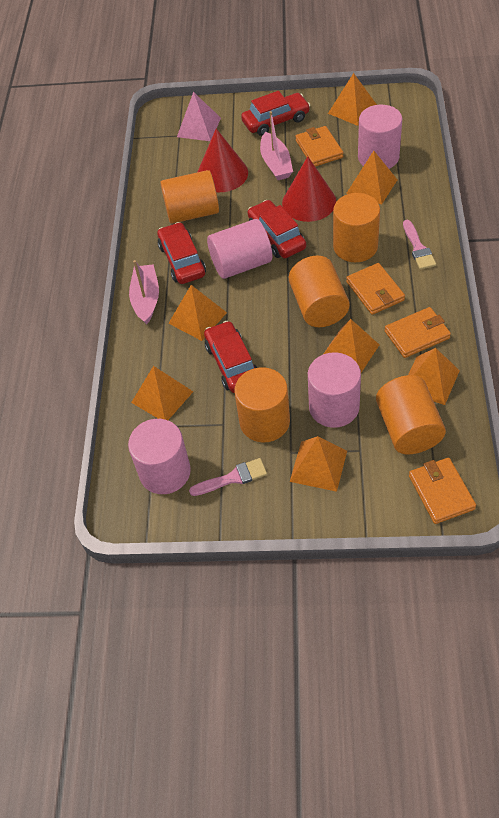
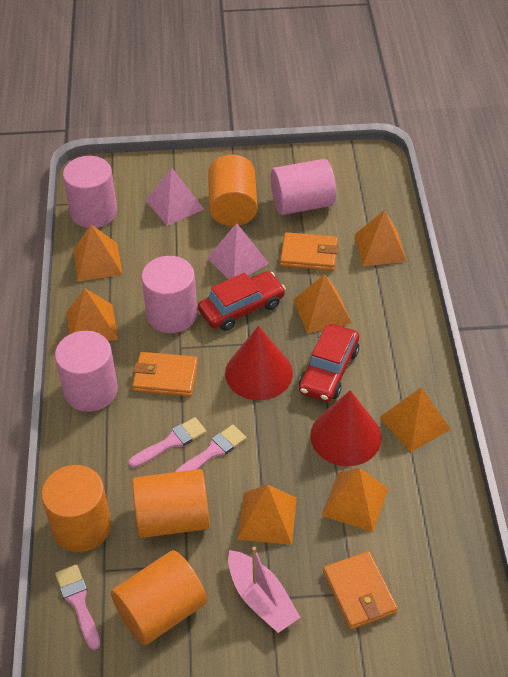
orange cylinder: [160,170,219,224] [235,367,290,443] [289,256,350,327] [333,193,380,262] [376,375,446,454] = 5 -> [41,465,111,552] [111,550,207,645] [132,469,210,538] [208,155,257,226] = 4
orange wallet: [296,126,343,167] [346,263,405,315] [384,307,451,358] [409,457,476,524] = 4 -> [132,352,198,396] [280,232,338,271] [323,551,398,630] = 3
pink boat: [129,260,159,324] [260,111,293,180] = 2 -> [228,547,301,633] = 1
pink brush: [189,458,267,496] [403,220,436,270] = 2 -> [55,564,100,650] [128,417,206,468] [175,425,246,472] = 3
pink pyramid: [177,92,221,141] = 1 -> [146,167,204,226] [207,223,269,279] = 2
red car: [157,222,206,284] [204,321,258,393] [241,91,310,136] [247,200,306,258] = 4 -> [198,271,286,331] [299,324,359,402] = 2

